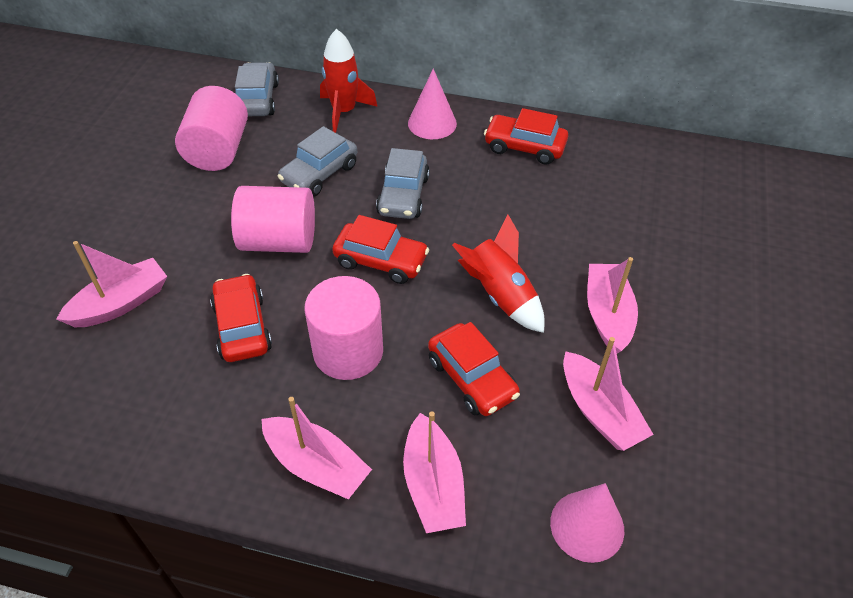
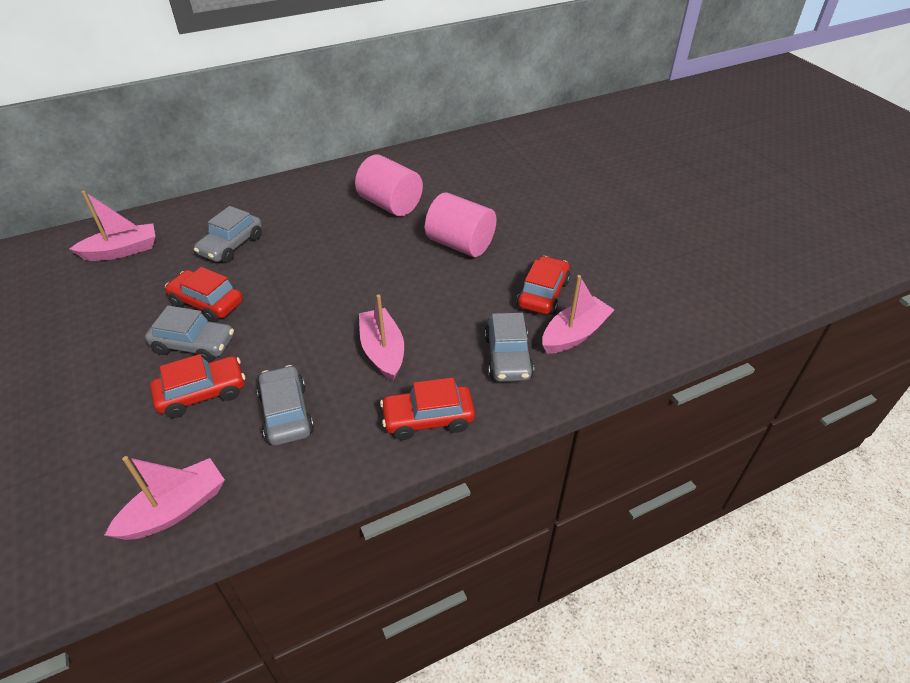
grey car: [235,62,279,116] [278,126,357,197] [376,148,430,219] = 3 -> [145,305,234,363] [194,206,262,263] [257,365,314,446] [485,313,534,382] = 4
pink boat: [56,241,167,327] [261,397,372,499] [403,411,466,533] [563,337,654,451] [587,257,638,354] = 5 -> [70,191,155,261] [105,456,225,540] [359,294,404,381] [542,275,615,354] = 4
pink cone: [408,69,457,139] [550,483,624,563] = 2 -> none = 0
pink cylinder: [175,86,248,171] [231,186,315,253] [304,276,383,380] = 3 -> [355,155,423,216] [425,192,497,257] = 2
red rocket: [320,29,378,133] [452,215,545,333] = 2 -> none = 0

